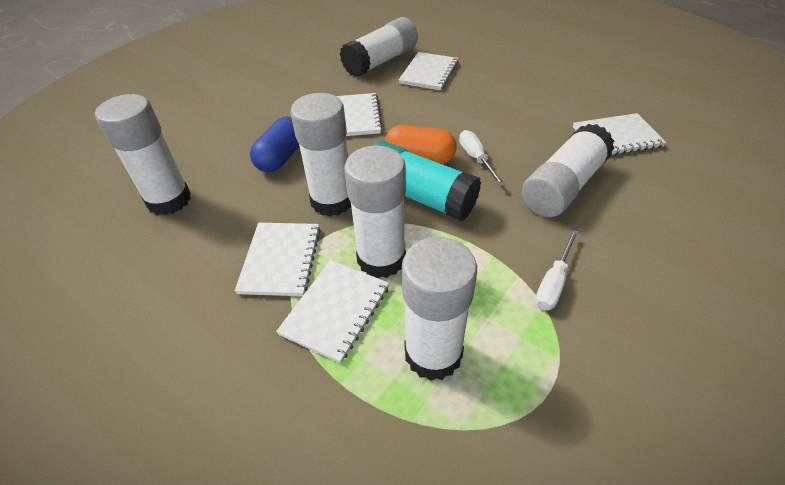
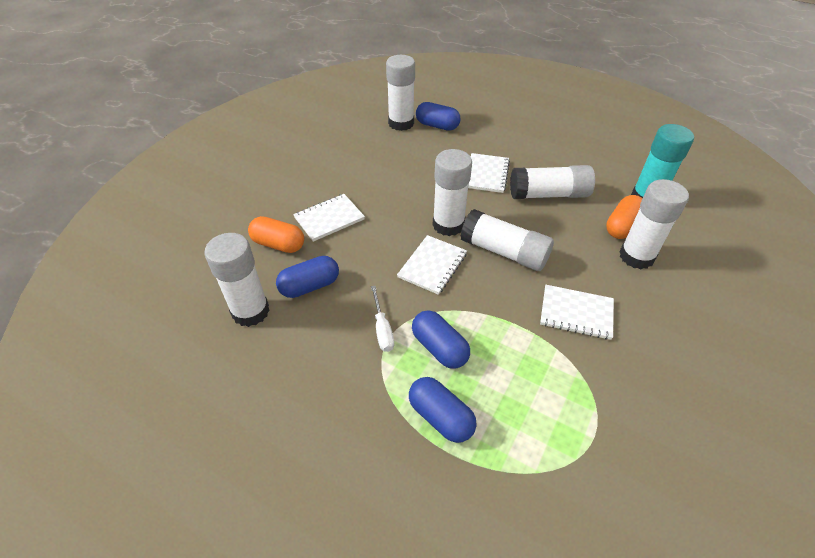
blue capsule: [250,117,299,172] = 1 -> [276,256,339,298] [409,377,477,443] [412,310,470,369] [416,102,461,131] = 4
orange capsule: [385,125,457,164] = 1 -> [248,216,304,253] [606,195,643,239] = 2
white notebook: [235,223,321,296] [276,260,389,363] [337,93,382,136] [399,52,459,90] [573,113,666,155] = 5 -> [293,194,365,242] [397,235,467,295] [468,153,510,193] [540,285,614,340] = 4
white screwdriver: [459,130,506,186] [535,230,578,310] = 2 -> [371,286,394,352] = 1

